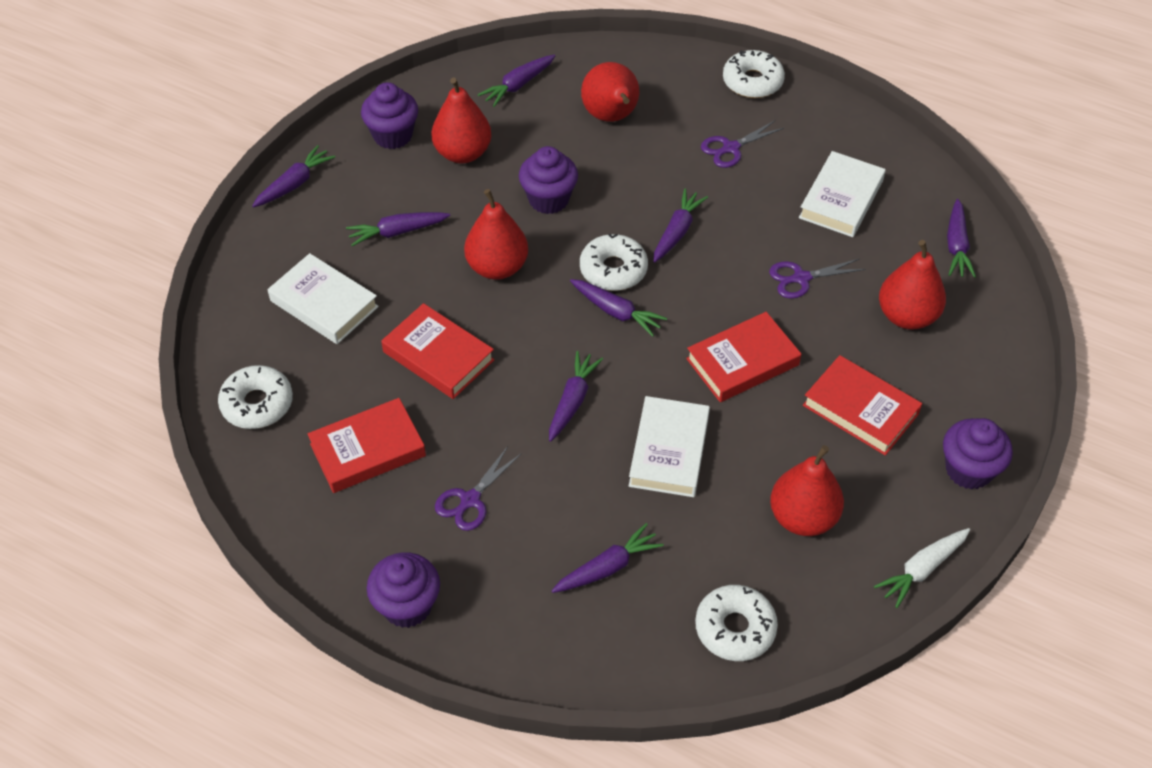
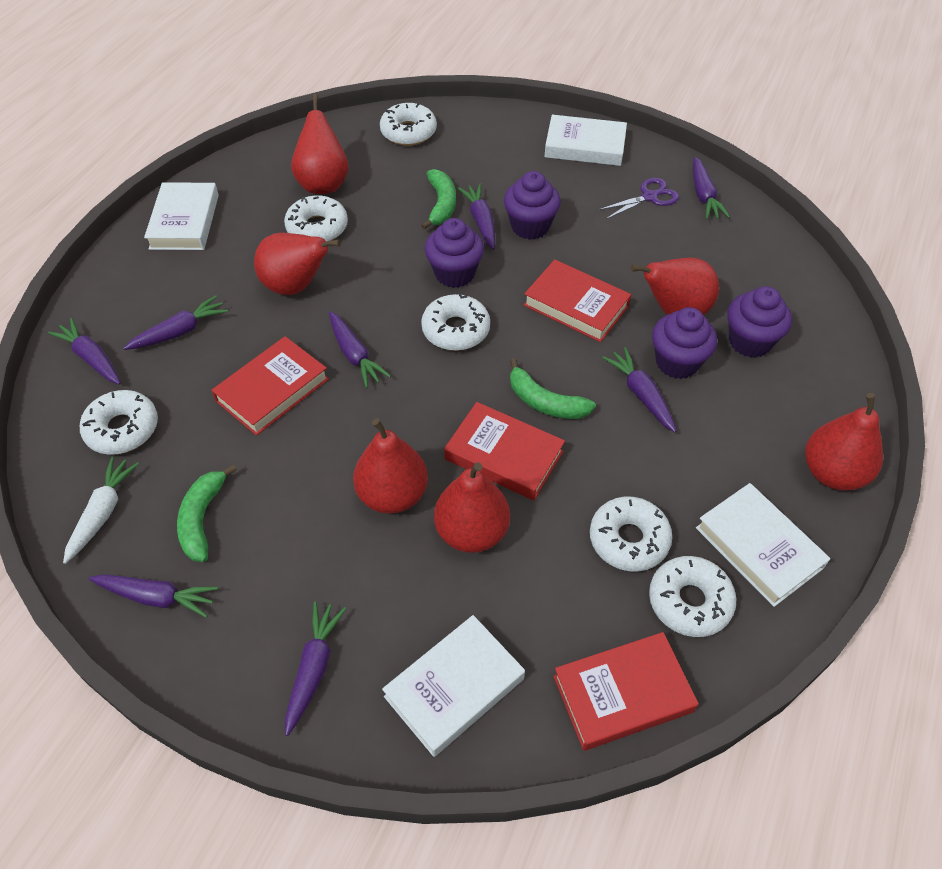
green banana: none = 0 -> [177,465,237,562] [421,169,456,230] [510,358,596,419] = 3
purple scissors: [435,446,522,531] [701,120,784,168] [769,259,866,299] = 3 -> [598,178,679,219] = 1
red pear: [431,78,492,163] [464,189,528,280] [581,62,639,122] [770,445,844,536] [879,240,946,329] = 5 -> [254,233,341,295] [291,94,349,194] [353,418,428,514] [434,462,510,553] [631,258,719,316] [805,393,883,491] = 6
white book: [268,253,379,344] [629,396,710,497] [799,151,886,237] = 3 -> [144,182,219,250] [382,615,525,757] [544,115,627,166] [696,483,830,607] = 4
white donut: [218,365,293,429] [580,234,648,291] [695,585,778,661] [723,50,785,98] = 4 -> [80,390,158,455] [284,195,348,242] [380,103,437,146] [421,294,490,351] [590,496,672,572] [649,556,736,637] = 6

